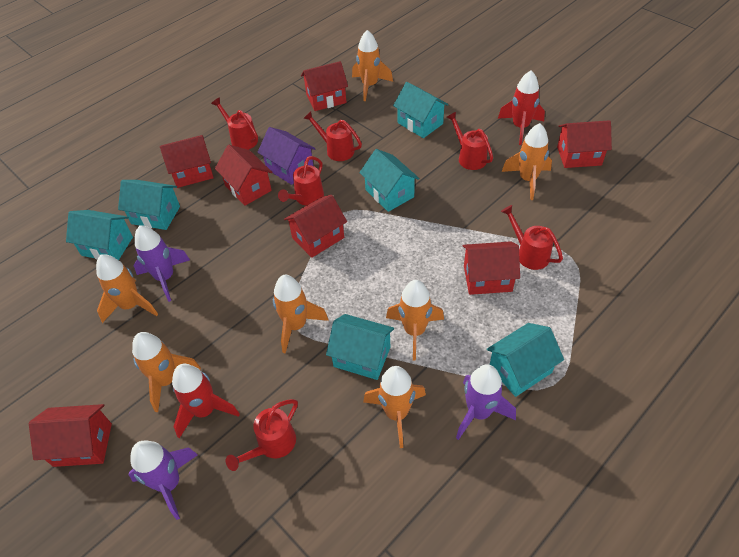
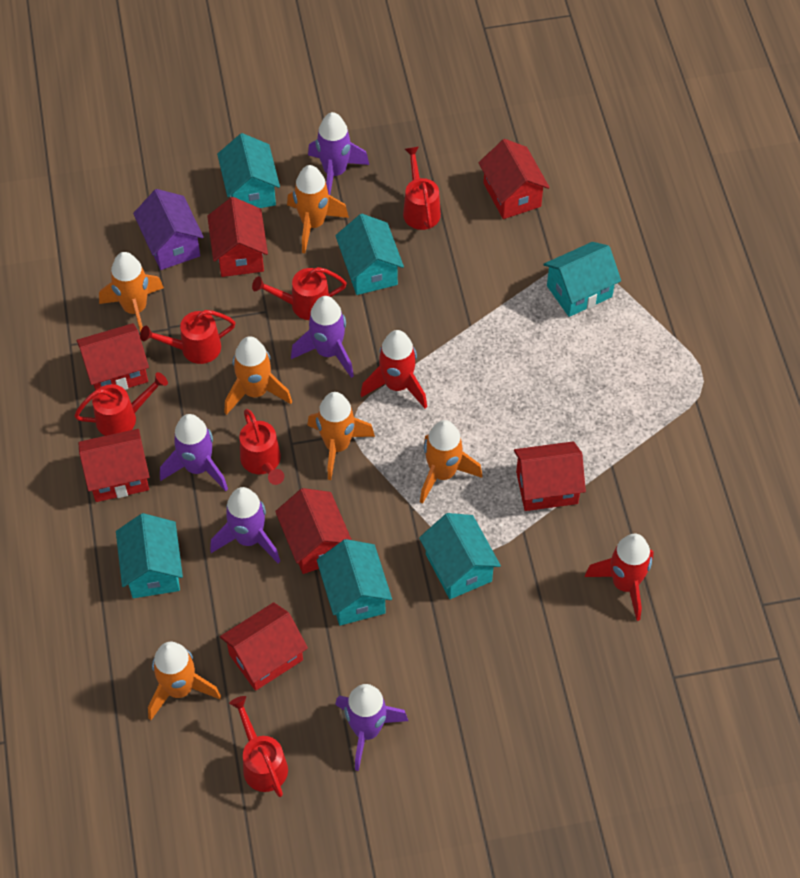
orange rocket: [96,254,158,323] [132,332,201,412] [273,275,329,353] [352,30,393,101] [363,366,426,448] [386,280,444,361] [502,123,552,200] = 7 -> [99,252,164,333] [148,642,221,720] [224,336,292,415] [287,165,349,253] [307,392,375,480] [420,420,482,504] = 6
purple rocket: [128,440,198,520] [133,225,190,302] [456,364,516,440] = 3 -> [160,414,228,491] [210,487,280,563] [291,296,354,378] [308,112,369,195] [335,684,408,771] = 5

